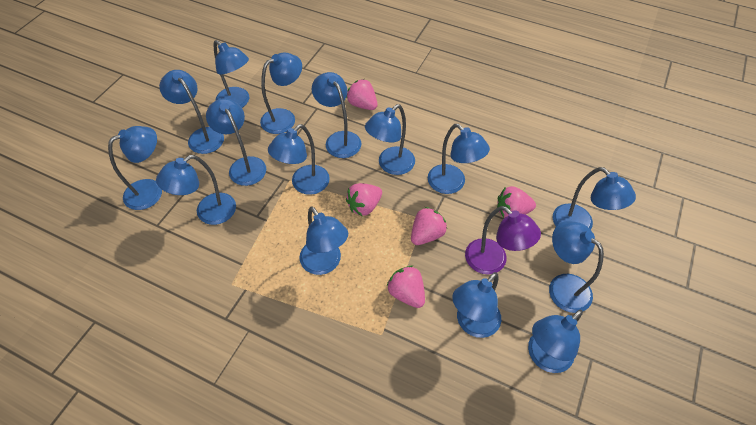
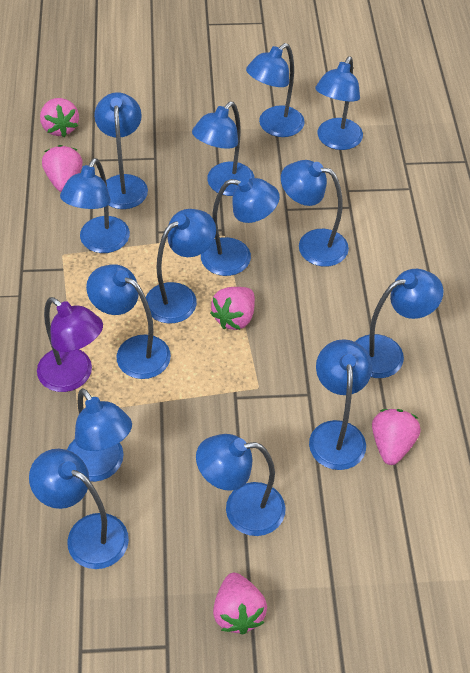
blue lamp: [108,126,162,210] [156,155,236,225] [159,70,224,154] [206,98,266,186] [214,40,249,108] [260,52,302,134] [268,124,330,195] [299,207,348,275] [312,72,362,158] [365,104,415,175] [428,124,490,194] [452,272,501,338] [528,310,583,373] [549,221,604,313] [553,167,636,229] = 15 -> [29,449,129,569] [60,158,130,253] [67,388,132,482] [86,264,171,379] [94,92,148,209] [146,209,216,323] [192,101,255,196] [196,434,286,536] [201,177,280,276] [246,43,305,137] [281,160,349,267] [309,339,372,470] [315,56,363,150] [355,269,443,378] = 14

